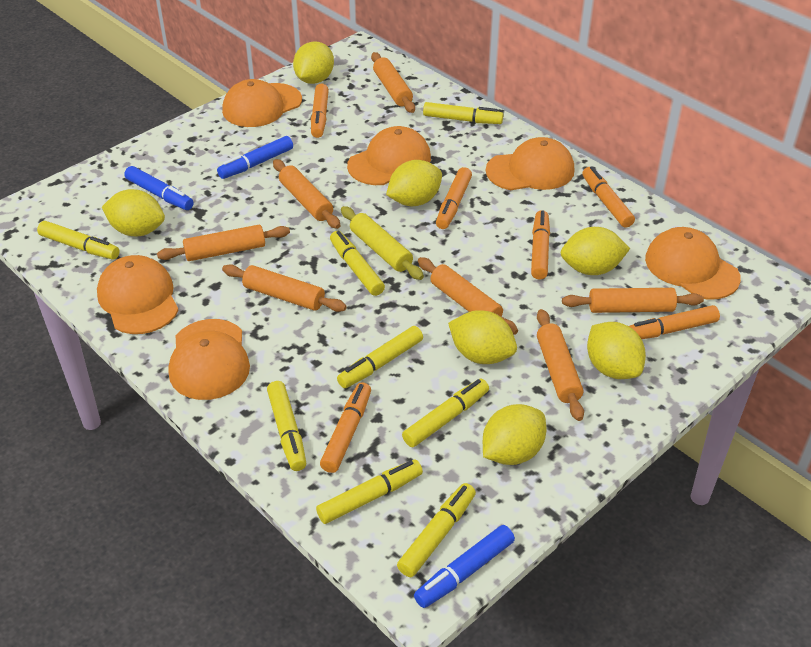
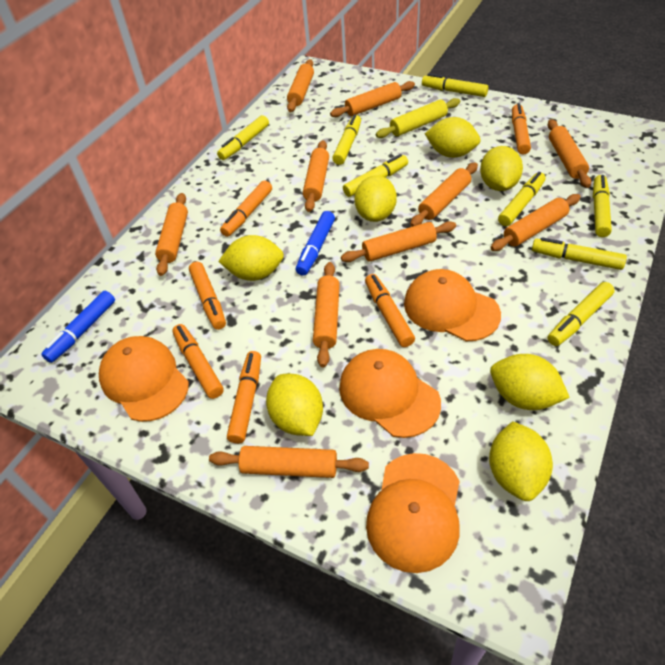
blue marker: [124,166,194,210] [217,136,293,179] [414,525,515,608] = 3 -> [41,291,115,363] [296,211,335,276] = 2
orange cap: [97,255,178,334] [168,319,250,400] [222,79,302,127] [347,126,431,185] [486,137,574,190] [645,227,741,300] = 6 -> [99,336,189,422] [339,349,441,438] [366,453,460,573] [404,269,501,342] = 4
orange rolling pin: [157,225,290,261] [222,264,347,312] [273,159,340,229] [371,52,415,113] [418,257,518,335] [537,309,584,421] [562,288,704,313] = 7 -> [155,193,188,276] [209,446,369,478] [287,59,314,112] [303,140,329,212] [313,262,340,367] [330,81,415,117] [341,221,456,262] [410,163,478,227] [490,194,581,251] [548,119,591,188] = 10

